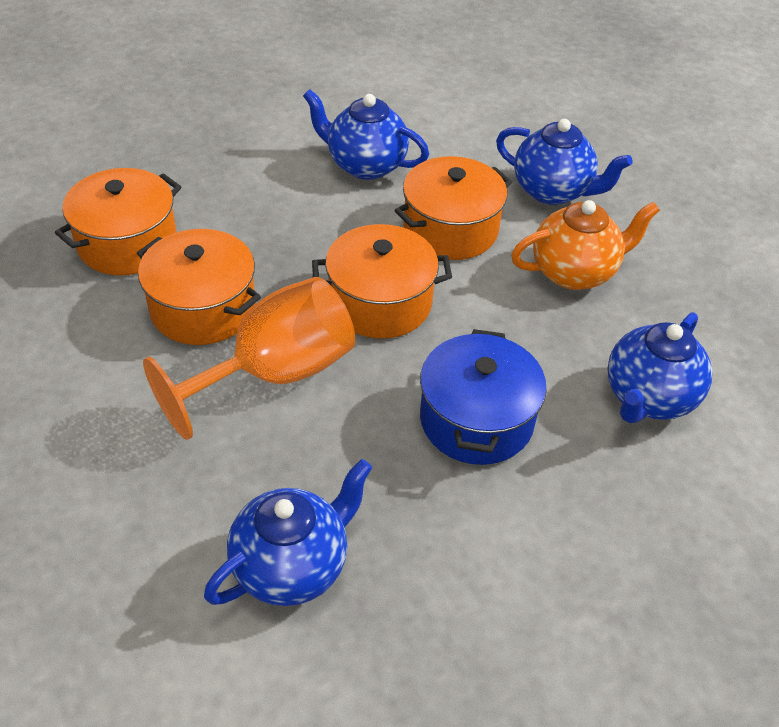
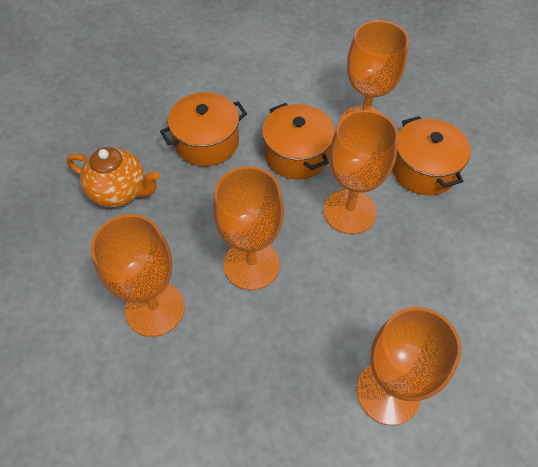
blue pot: [420,329,547,465] = 1 -> none = 0
blue teapot: [204,459,372,606] [303,89,429,180] [496,119,633,205] [607,312,712,423] = 4 -> none = 0
orange goblet: [143,277,355,440] = 1 -> [91,214,185,337] [213,166,284,290] [323,110,399,234] [340,20,409,120] [356,307,461,425] = 5
orange pot: [55,168,181,275] [137,229,261,345] [312,224,452,339] [395,156,512,260] = 4 -> [160,92,247,166] [262,103,335,179] [392,116,471,195] = 3

